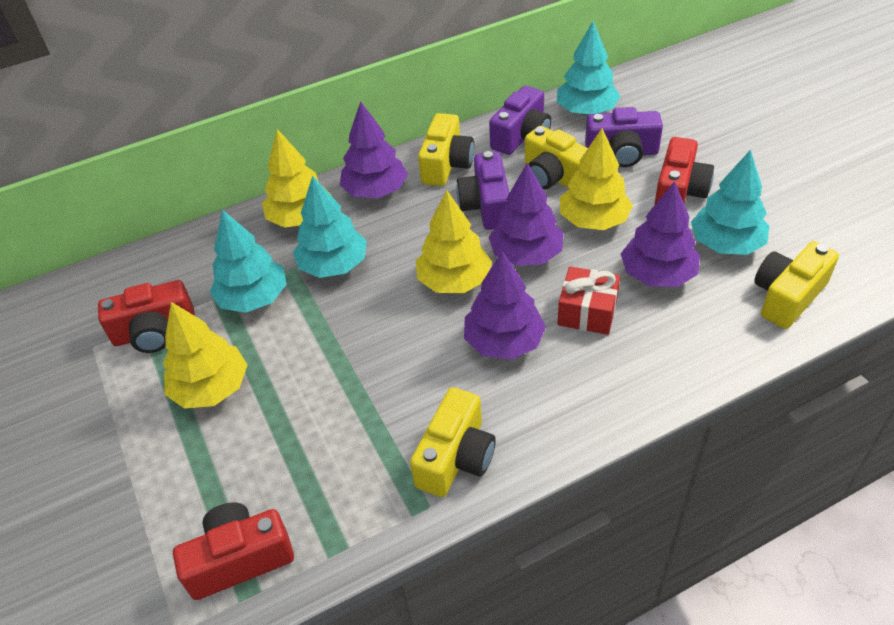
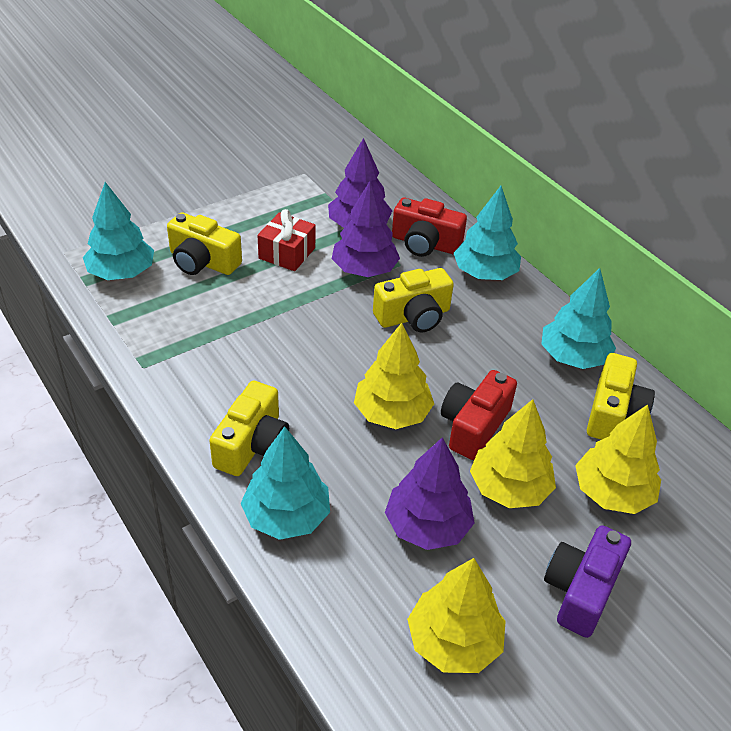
purple camera: [456,151,509,230] [489,86,551,155] [585,107,663,167] = 3 -> [544,525,631,638] = 1
purple tree: [340,101,408,198] [464,251,546,360] [489,163,564,266] [621,181,700,287] = 4 -> [328,138,392,228] [332,181,400,277] [385,437,474,550] = 3
red camera: [98,280,195,353] [173,503,294,600] [654,137,714,205] = 3 -> [392,198,467,257] [441,370,517,460] = 2

